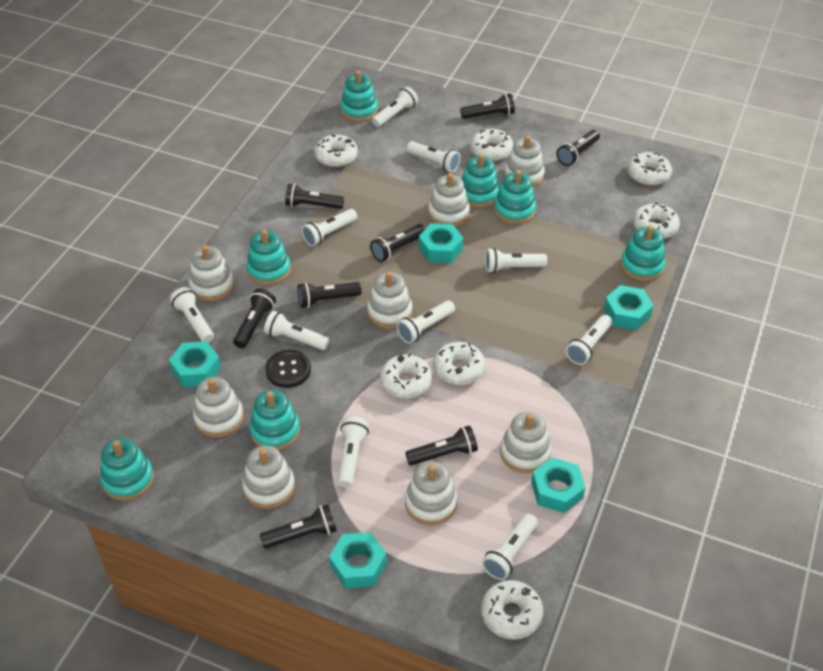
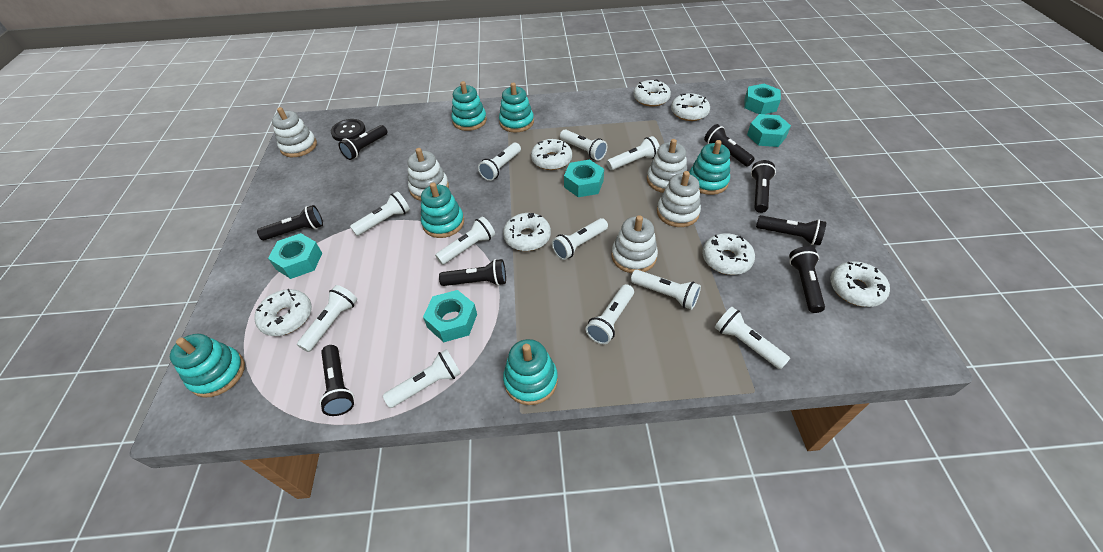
turquoise stacking toy: [100,438,154,501] [246,229,291,285] [249,390,300,450] [340,70,378,122] [462,154,500,208] [494,170,536,224] [621,225,666,281] = 7 -> [170,334,245,398] [421,182,464,238] [451,81,487,131] [499,83,534,133] [503,339,558,405] [689,140,730,195] = 6
white flashlight: [170,287,214,343] [264,311,330,350] [301,209,357,247] [337,417,369,487] [372,87,418,127] [397,300,455,344] [407,141,460,172] [482,514,538,580] [485,248,547,273] [566,315,612,365] = 10 -> [297,285,357,352] [350,191,410,236] [383,349,461,408] [435,216,495,265] [478,143,521,181] [552,218,608,260] [560,129,607,161] [586,284,634,344] [607,136,659,170] [631,270,701,310] [714,307,790,369] = 11
white stacking toy: [189,245,234,301] [193,377,244,437] [242,446,295,509] [367,272,413,329] [405,461,457,525] [428,173,470,227] [500,412,551,473] [504,135,545,187] = 8 -> [272,107,317,157] [408,148,449,201] [611,215,658,273] [647,139,687,193] [657,171,701,227] = 5

